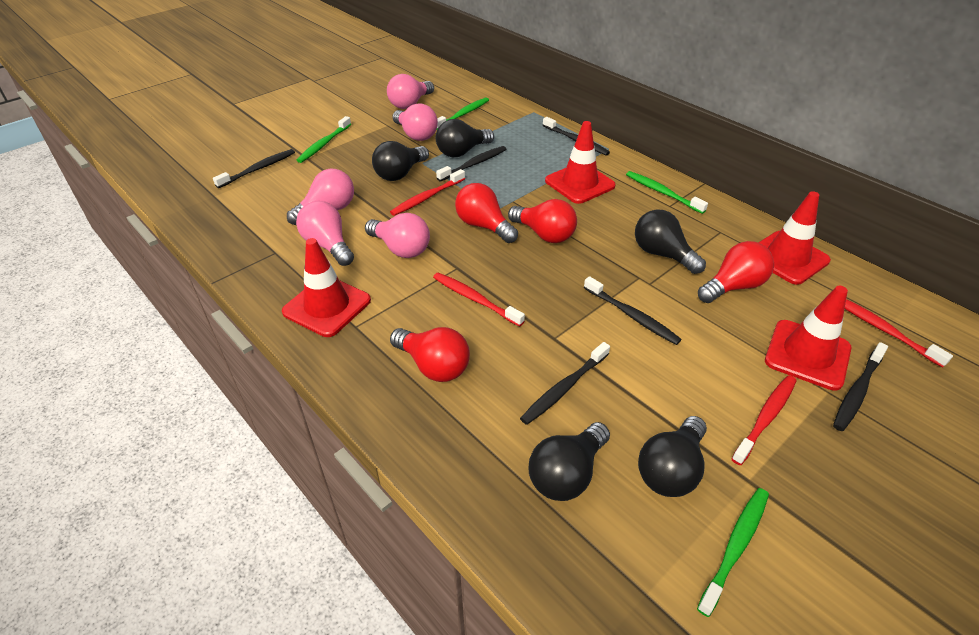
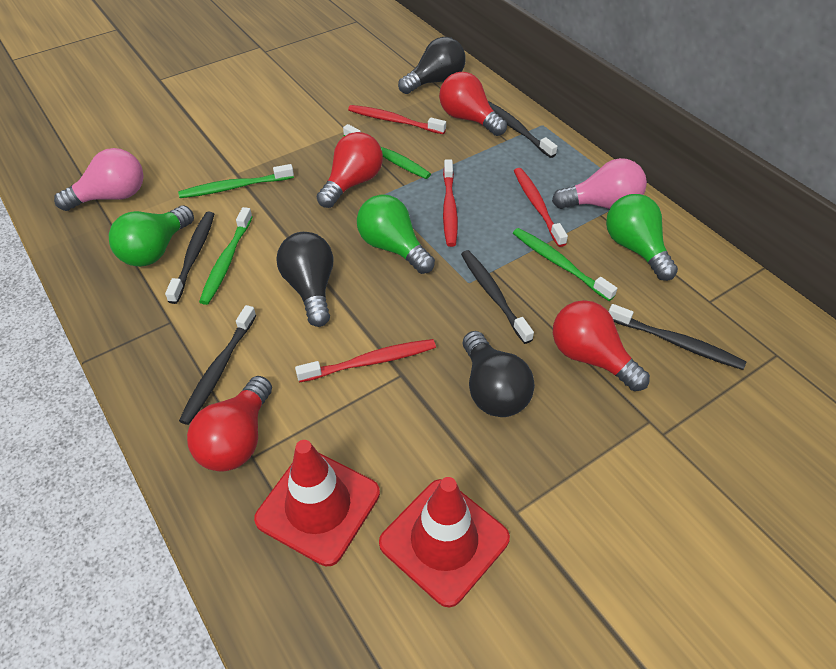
black light bulb: [372,141,429,181] [436,119,494,157] [529,422,610,501] [635,209,706,274] [638,416,707,497] = 5 -> [277,232,333,327] [398,37,466,94] [463,331,535,417] = 3
black toothbrush: [213,149,295,188] [436,146,506,182] [520,342,610,425] [543,117,610,155] [584,276,682,345] [833,342,888,431] = 6 -> [165,212,214,304] [179,305,257,425] [461,250,534,344] [488,101,558,158] [609,304,746,370] = 5
green light bulb: none = 0 -> [109,206,194,267] [357,195,435,274] [606,194,678,281] = 3
pink light bulb: [287,169,354,225] [296,201,354,266] [365,213,430,258] [387,74,434,109] [392,103,438,141] = 5 -> [54,148,144,211] [552,158,647,209] = 2
red traffic cone: [282,238,371,337] [545,121,616,204] [758,191,831,285] [765,286,852,391] = 4 -> [254,440,380,566] [379,477,510,608] = 2

